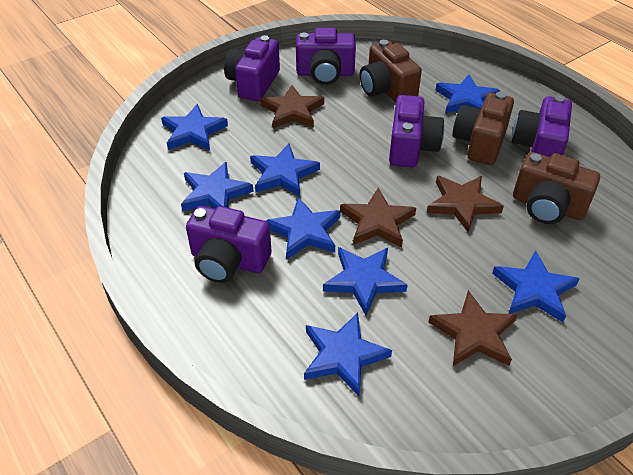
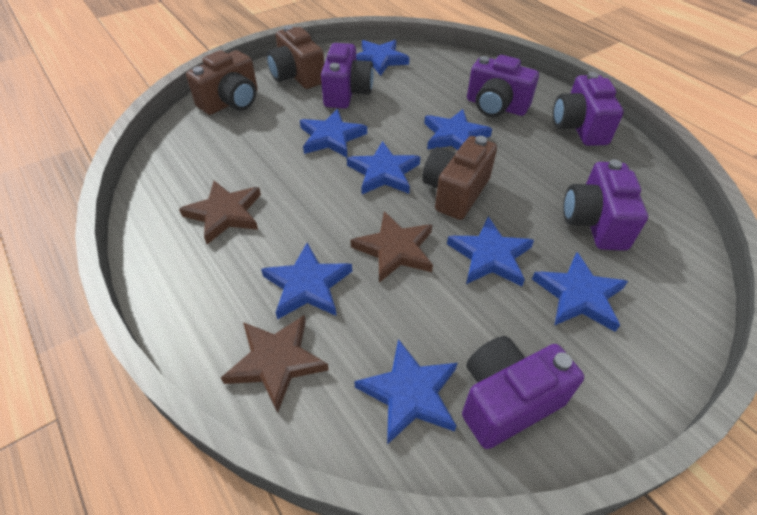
brown star: [260,85,324,129] [340,188,416,247] [427,176,504,232] [428,290,517,366] = 4 -> [179,180,261,244] [221,315,329,413] [350,211,433,283] = 3

